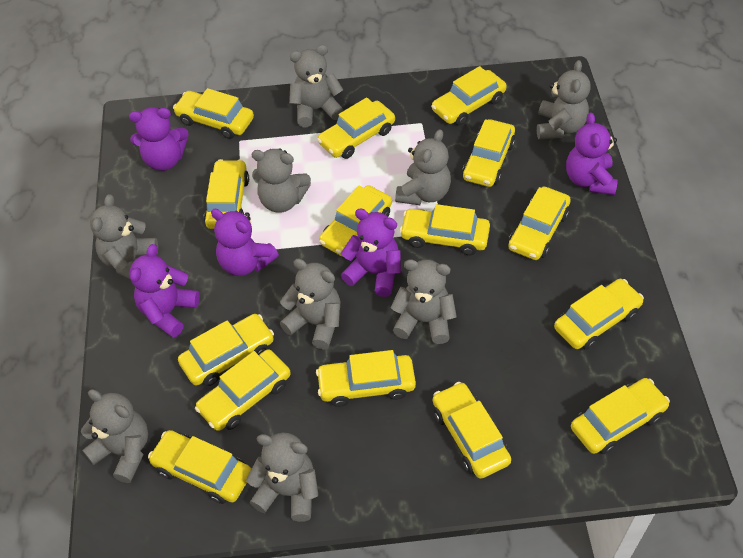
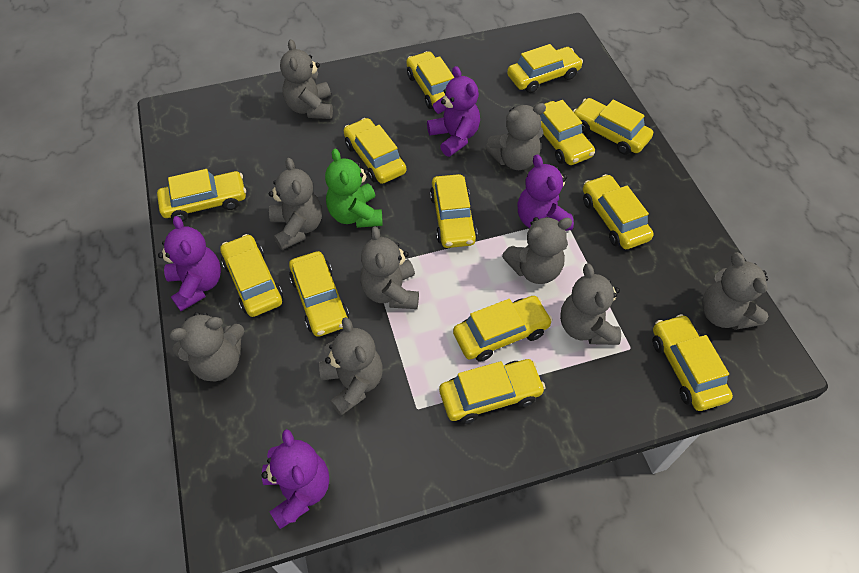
green teddy bear: none = 0 -> [325,149,383,228] = 1
purple teddy bear: [129,108,189,171] [130,244,200,338] [211,209,279,276] [341,208,401,297] [566,112,618,195] = 5 -> [158,216,221,311] [262,429,329,529] [427,66,480,157] [518,154,574,231] = 4
yellow car: [148,430,251,504] [173,88,254,139] [178,314,274,386] [195,349,291,431] [204,159,249,229] [316,350,416,407] [317,97,395,159] [319,185,392,256] [400,204,490,255] [431,66,507,125] [433,382,511,479] [462,119,515,187] [508,187,571,260] [554,279,644,350] [571,378,670,454] = 15 -> [157,169,246,221] [220,234,283,317] [289,251,349,337] [344,118,406,184] [407,51,454,109] [430,174,477,248] [439,359,546,424] [453,296,553,362] [507,44,583,93] [540,100,595,165] [573,98,653,155] [583,174,654,249] [653,314,733,411] = 13

